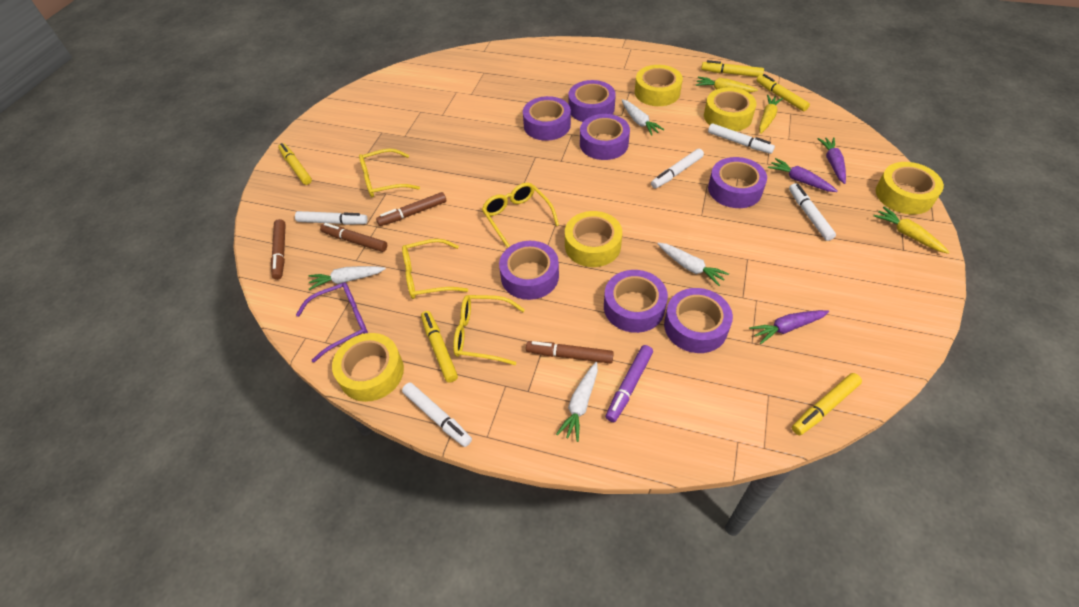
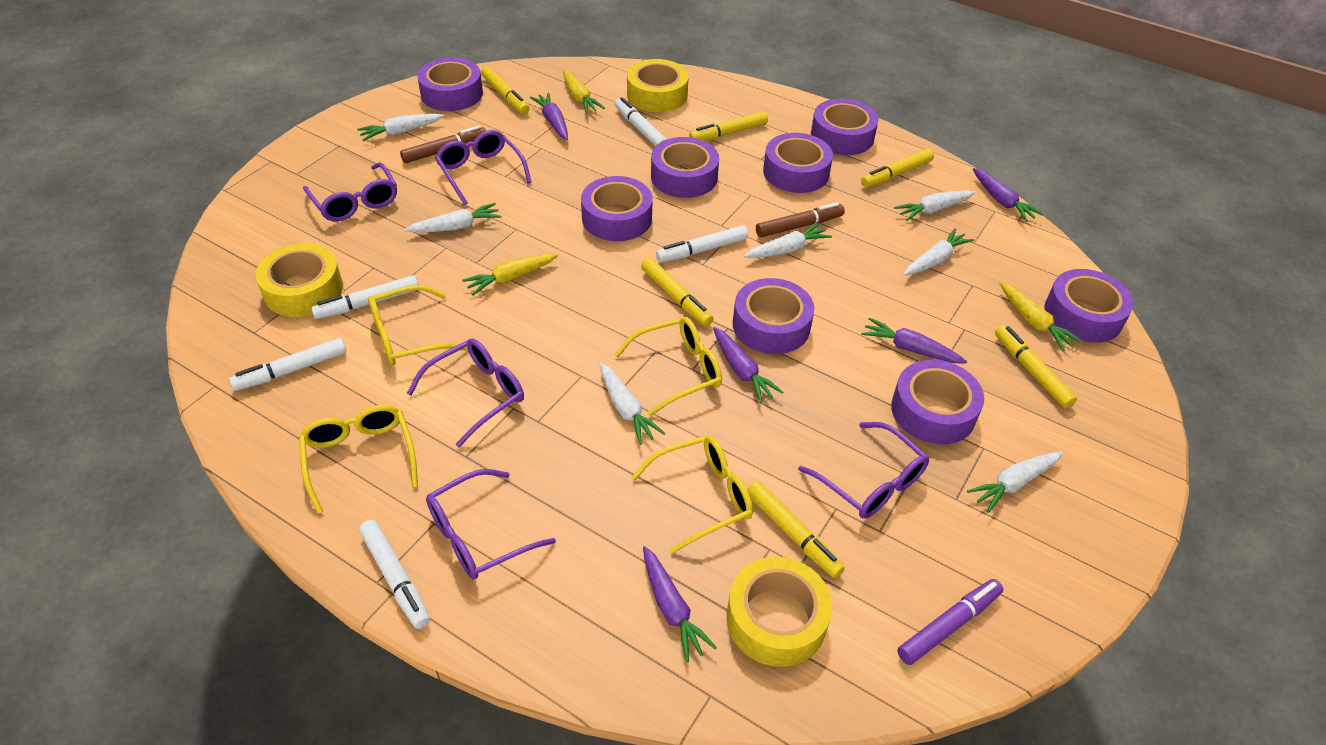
brown marker: [271,219,286,280] [320,223,387,252] [376,192,446,226] [526,341,614,364] = 4 -> [400,126,486,163] [756,202,845,237] = 2
purple carrot: [749,310,829,344] [768,158,837,192] [818,137,846,184] = 3 -> [530,92,568,140] [643,546,717,662] [713,327,783,403] [862,318,967,363] [973,168,1043,222] = 5
purple glasses: [296,282,368,363] = 1 -> [303,162,397,221] [407,339,524,447] [426,469,556,580] [435,130,532,205] [798,422,929,519] = 5
purple tape: [499,241,559,300] [523,96,571,141] [568,80,616,122] [580,114,630,160] [604,270,668,333] [664,288,733,353] [708,157,767,208] = 7 -> [417,57,483,111] [581,176,653,241] [651,137,719,198] [733,278,814,354] [763,133,833,193] [811,99,879,155] [891,360,984,444] [1044,269,1134,343] = 8
white carrot: [309,266,386,290] [556,362,598,442] [622,99,665,136] [657,243,729,286] = 4 -> [357,114,444,141] [405,203,501,232] [600,363,665,445] [744,223,832,258] [894,190,976,221] [904,228,974,275] [967,451,1063,513] = 7
yellow marker: [278,143,312,185] [421,311,458,383] [701,60,764,77] [756,74,810,111] [792,373,862,435] = 5 -> [481,66,529,114] [641,258,713,326] [689,111,768,141] [747,481,845,578] [861,149,934,188] [995,325,1077,409] = 6
yellow tape: [332,333,404,402] [565,211,622,267] [635,65,683,106] [704,87,757,131] [876,162,944,214] = 5 -> [256,243,343,317] [627,59,689,112] [727,556,832,667] = 3

